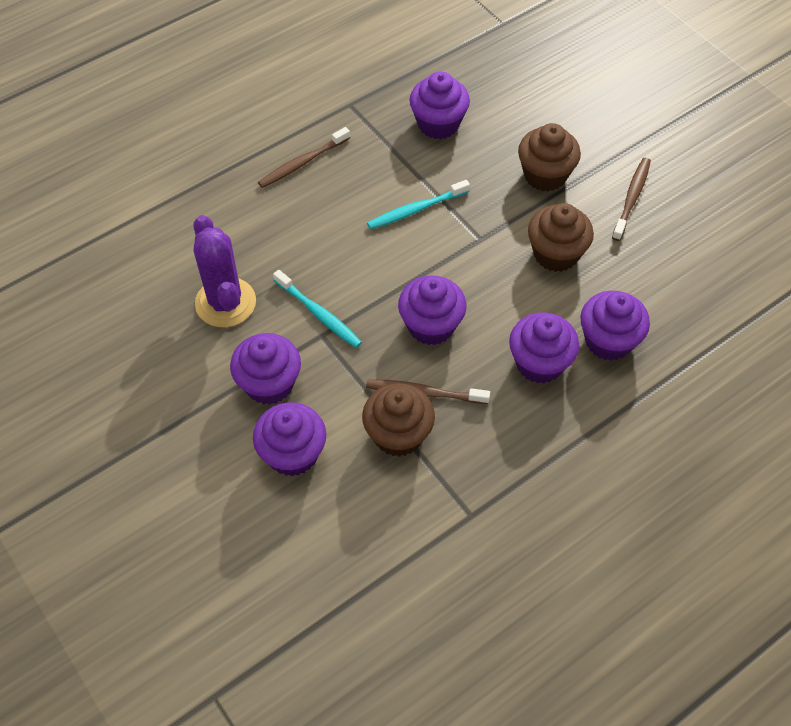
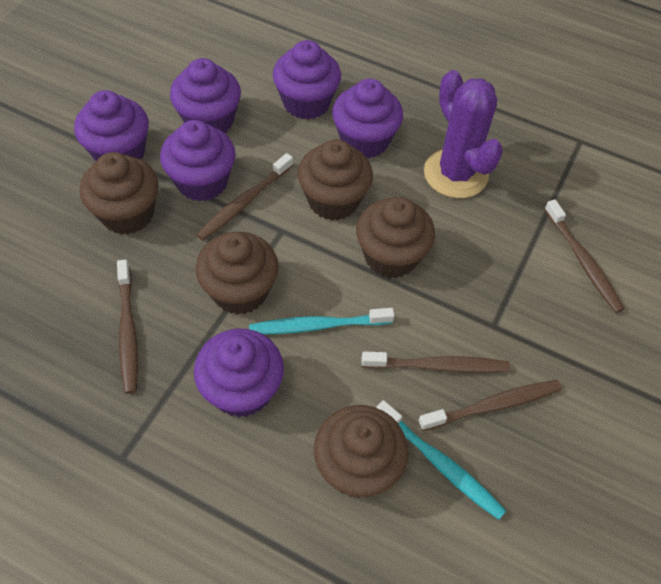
brown cupcake: [362,383,435,457] [518,123,581,191] [528,203,594,272] = 3 -> [80,152,159,235] [196,232,279,315] [298,139,373,221] [314,405,408,498] [356,197,435,278] = 5
brown toothbrush: [258,127,350,188] [366,379,490,404] [612,158,651,241] = 3 -> [117,259,138,394] [196,153,293,241] [362,352,510,373] [418,380,562,431] [544,199,624,313] = 5

